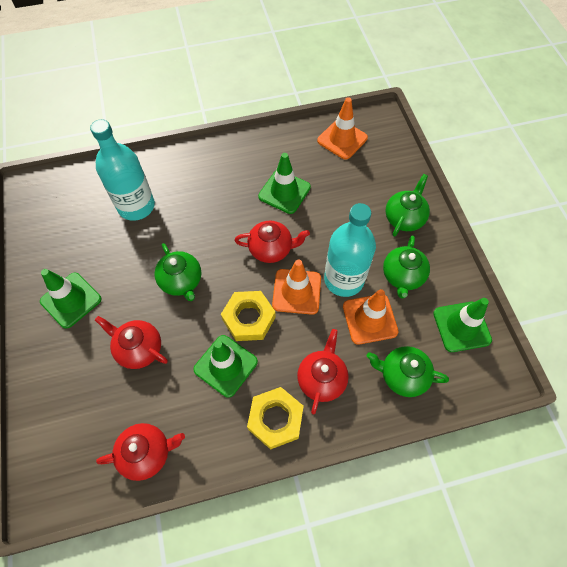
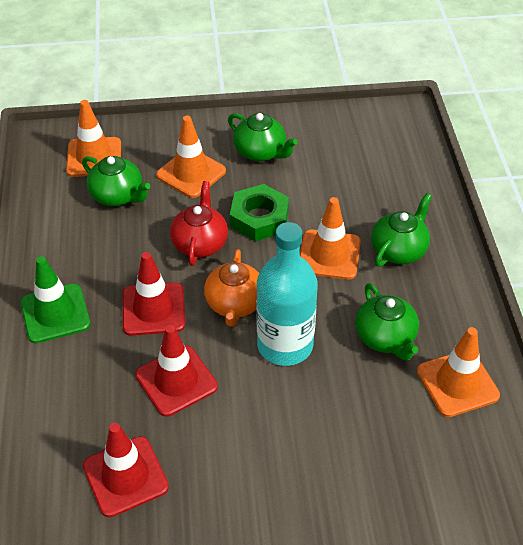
green nut: none = 0 -> [230,184,289,242] = 1
green traffic cone: [40,269,102,329] [193,335,258,397] [258,153,311,214] [433,298,492,352] = 4 -> [20,256,90,343] = 1
orange teapot: none = 0 -> [204,249,259,327] = 1
orange traffic cone: [272,260,321,315] [317,97,368,160] [343,289,399,344] = 3 -> [66,100,121,177] [156,116,226,198] [300,197,361,280] [417,327,500,417] = 4
red teapot: [95,316,168,369] [96,423,185,481] [235,221,310,263] [297,329,349,414] = 4 -> [170,181,228,266] = 1
red traffic cone: none = 0 -> [83,423,169,517] [123,252,185,336] [135,325,218,417] = 3
turquoise bottle: [90,119,155,221] [324,203,376,297] = 2 -> [256,222,318,366] = 1
yellow nut: [221,291,276,341] [247,387,304,450] = 2 -> none = 0

